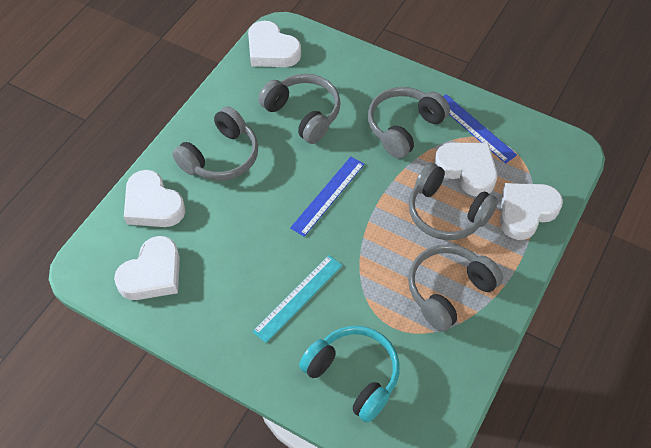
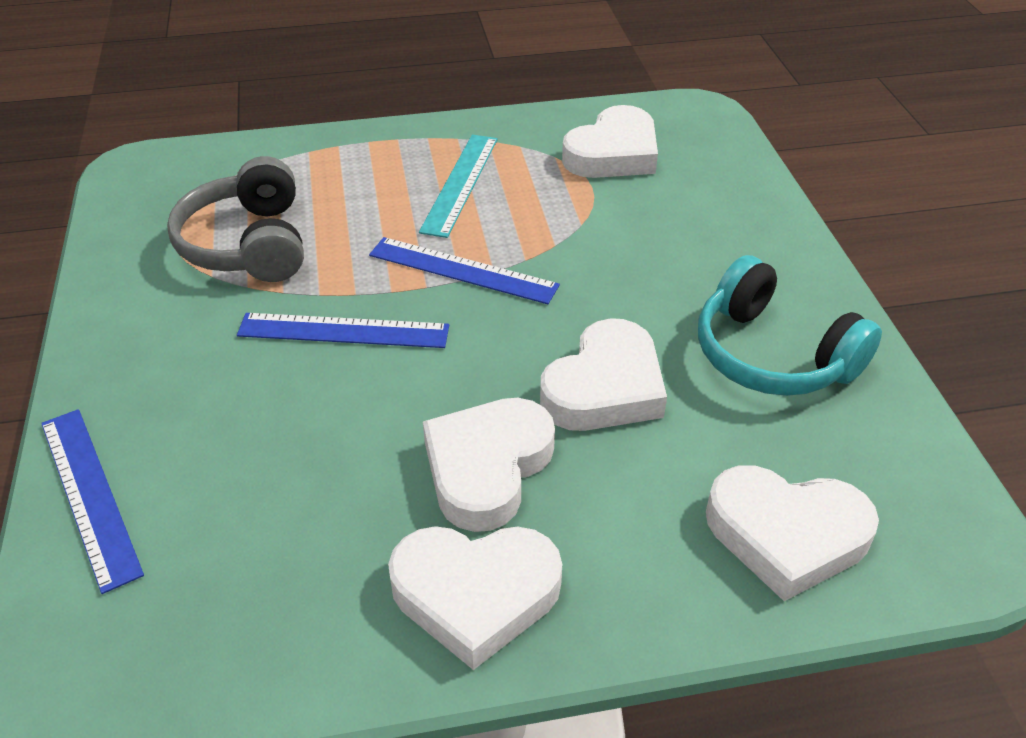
blue ruler: [290,157,365,237] [443,94,517,164] = 2 -> [41,409,144,594] [237,313,449,348] [369,237,560,304] = 3
grey headphones: [172,106,258,181] [258,74,341,144] [368,87,450,159] [408,244,503,332] [409,162,498,240] = 5 -> [167,156,304,282] = 1

